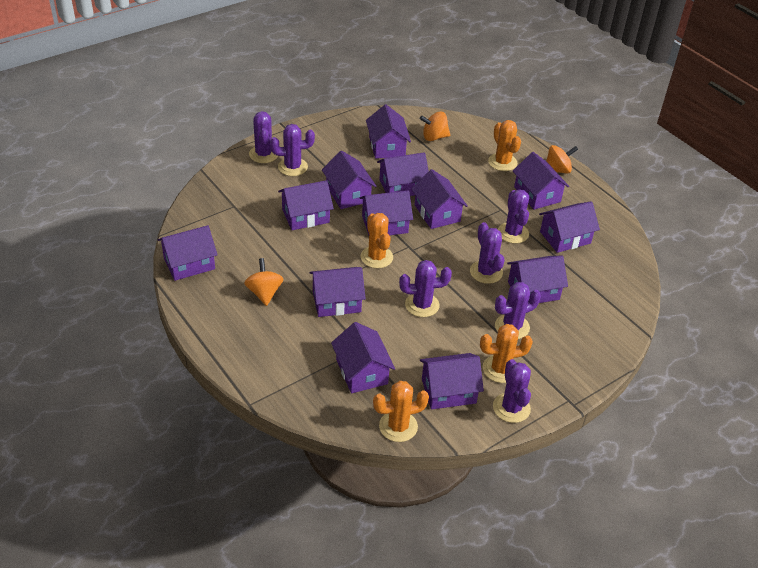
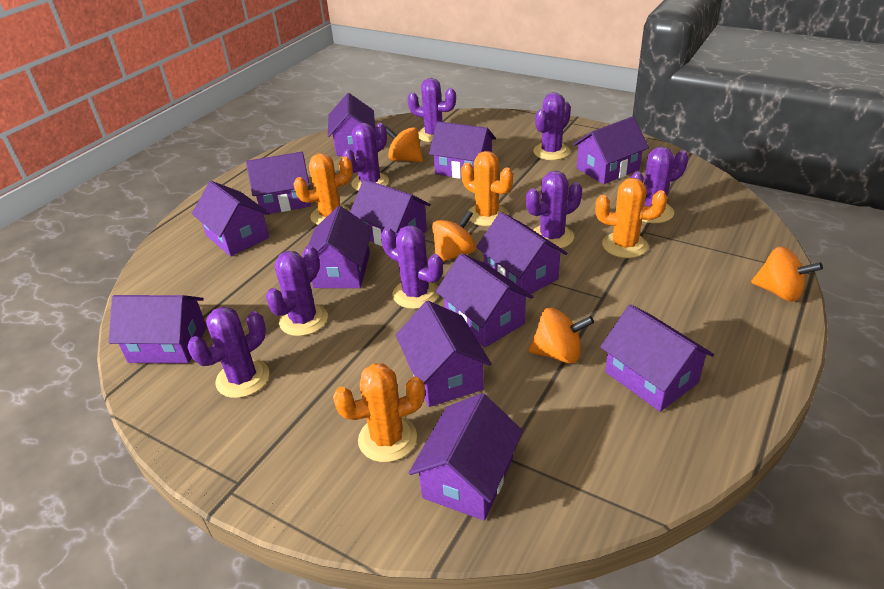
orange spinning top: [244,258,283,306] [420,112,450,141] [546,145,578,174] = 3 -> [386,126,423,162] [432,210,476,262] [529,308,594,364] [751,247,823,302] = 4
purple cactus: [249,111,278,163] [270,124,315,176] [399,260,452,317] [470,222,505,284] [493,359,531,423] [495,282,541,339] [498,189,529,244] = 7 -> [188,307,269,398] [266,245,328,336] [342,123,389,191] [381,225,443,309] [407,78,456,142] [526,171,582,248] [533,92,571,160] [630,147,688,223] = 8

